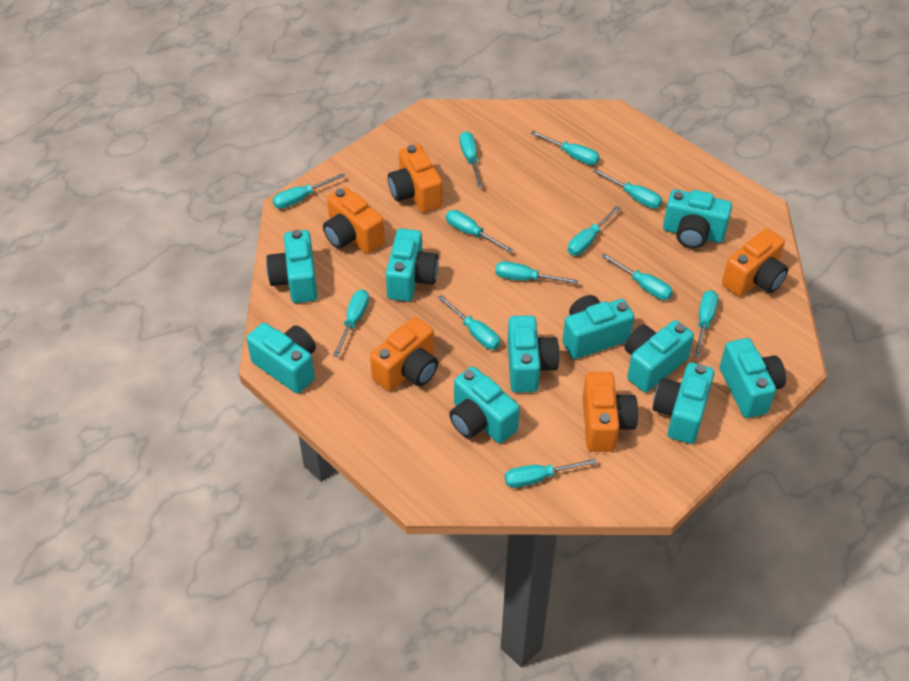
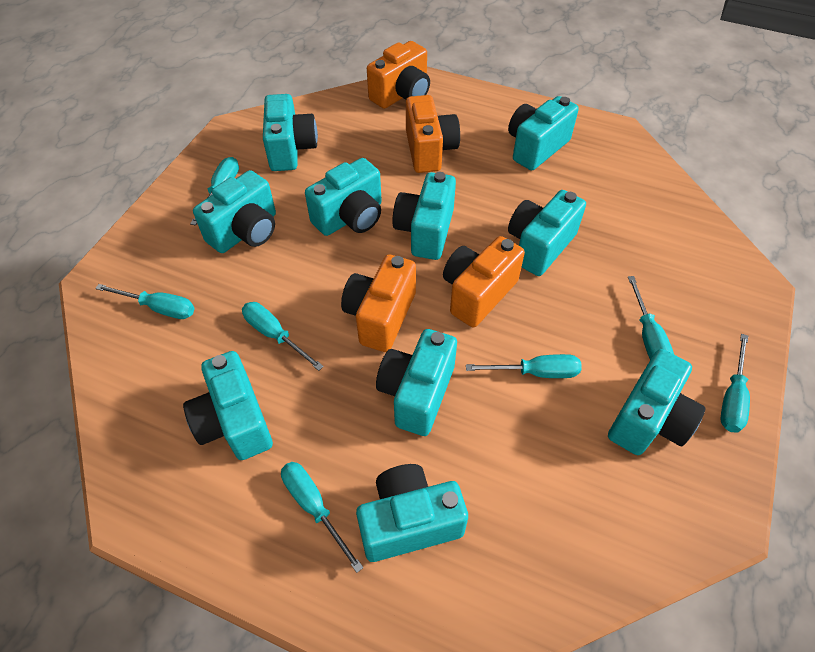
orange camera: [323,187,385,254] [370,317,438,391] [388,144,443,213] [582,372,638,452] [722,229,788,297] = 5 -> [341,255,416,352] [367,41,430,109] [406,95,460,173] [443,236,525,327] = 4
turquoise screwdriver: [272,173,345,209] [333,290,369,357] [438,295,500,350] [446,210,513,253] [460,131,483,187] [495,261,578,284] [505,458,597,488] [531,131,600,165] [568,206,620,255] [593,169,662,209] [601,253,673,300] [694,290,718,358] = 12 -> [95,284,195,319] [190,157,239,226] [242,302,324,371] [281,462,364,573] [466,354,582,378] [628,276,674,360] [721,334,750,433] = 7

